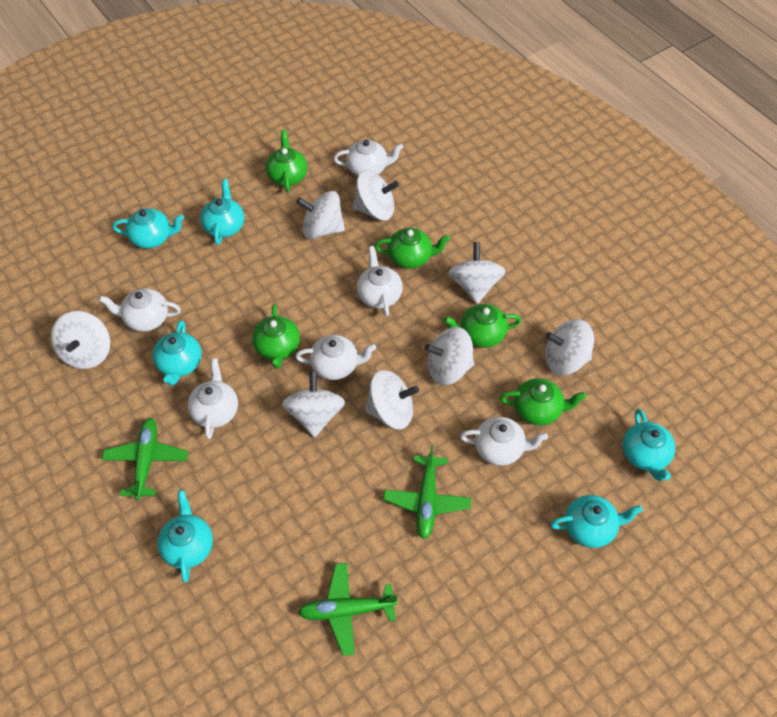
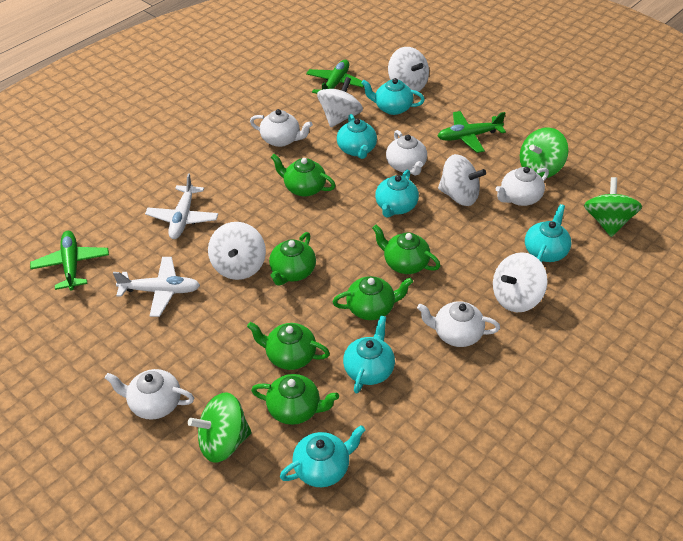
green spinning top: none = 0 -> [188,392,252,463] [520,128,568,178] [584,177,642,237] = 3
green teapot: [252,304,300,368] [265,130,308,192] [374,228,450,269] [444,304,521,348] [500,378,586,425] = 5 -> [247,322,330,370] [251,374,339,425] [269,232,316,285] [271,154,336,197] [333,276,413,320] [372,225,441,274] = 6
white plane: none = 0 -> [113,257,200,317] [145,173,218,239] = 2
white spinning top: [51,311,110,369] [282,371,345,438] [296,191,345,239] [353,171,399,221] [365,370,419,430] [425,327,474,385] [448,242,506,304] [545,319,594,375] = 8 -> [208,222,266,280] [317,77,363,127] [388,47,429,92] [438,154,486,206] [493,252,548,312] = 5
white teapot: [99,288,181,332] [188,358,238,439] [295,335,376,380] [333,139,403,176] [357,246,403,317] [460,417,548,466] = 6 -> [105,369,194,420] [250,109,313,147] [386,130,427,176] [417,301,500,347] [496,167,549,206] = 5

